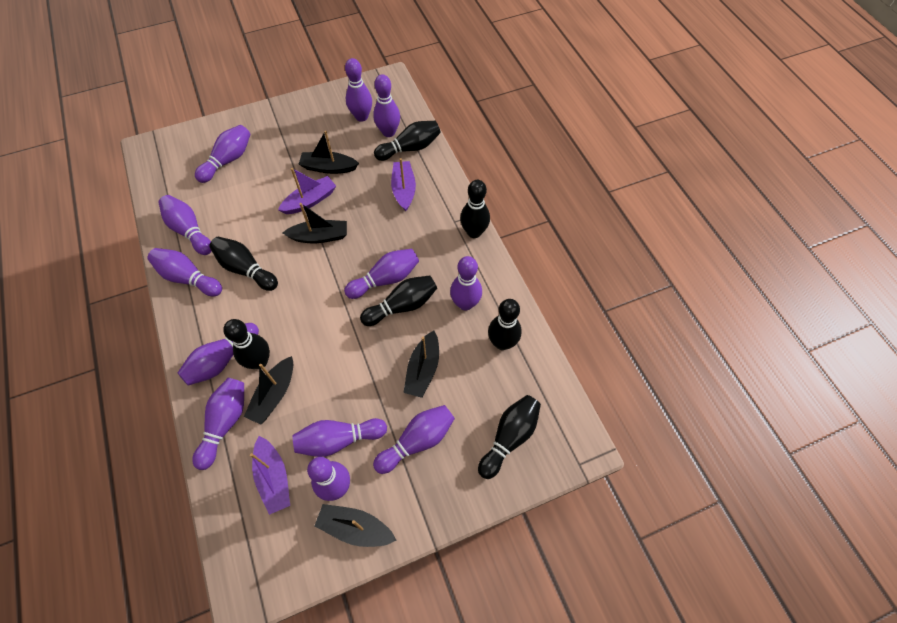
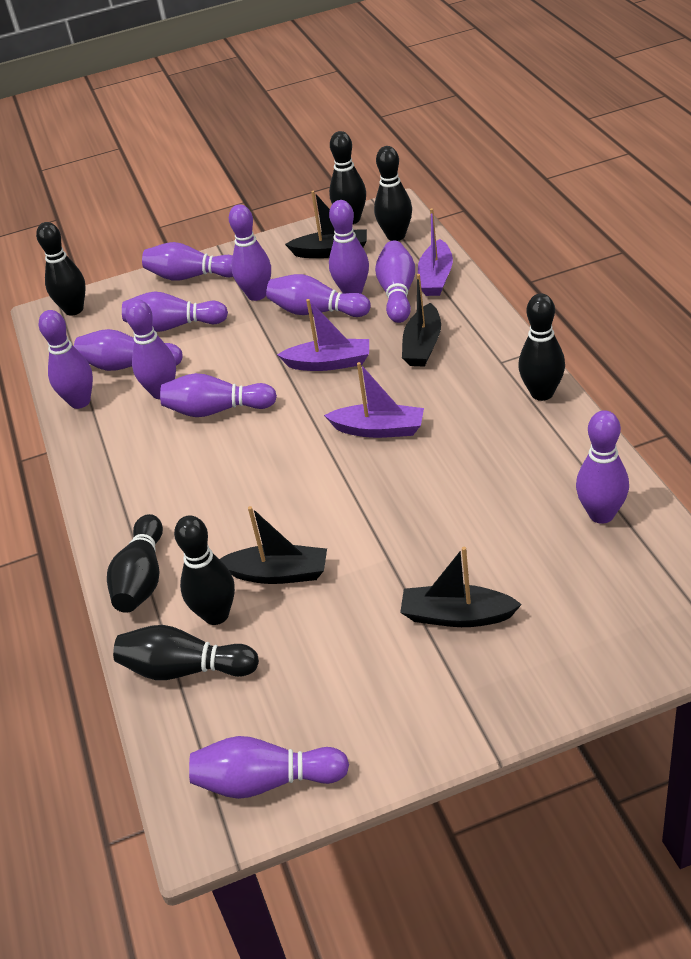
black boat: [244,356,293,425] [283,203,347,243] [299,131,359,174] [314,504,397,547] [403,331,439,398] = 5 -> [219,506,327,584] [285,191,367,258] [400,547,522,627] [402,274,441,367] = 4

